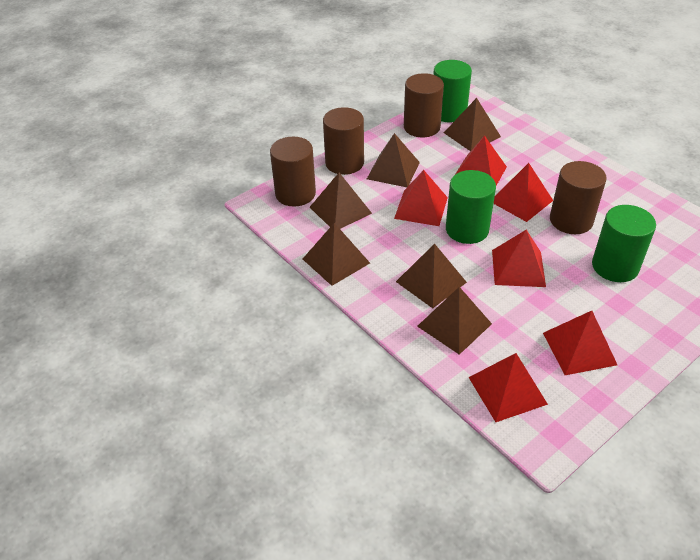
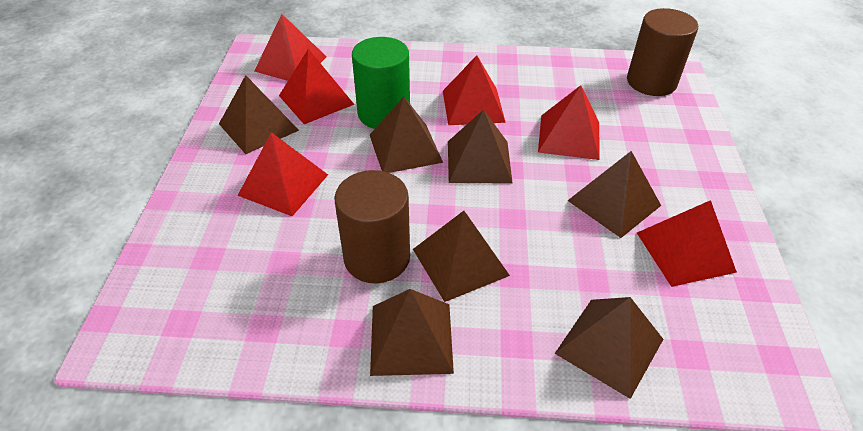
brown cylinder: [270,137,316,207] [323,107,364,175] [404,73,444,137] [550,161,607,234] = 4 -> [334,170,410,283] [627,8,698,96] = 2
brown pyramid: [303,223,370,286] [310,173,372,229] [367,133,420,187] [396,243,467,308] [417,287,492,355] [444,98,501,151] = 6 -> [219,75,299,154] [370,97,443,173] [370,289,454,376] [413,211,510,302] [448,110,513,184] [555,297,663,399] [567,151,661,238] = 7
green cylinder: [433,60,472,122] [446,170,496,244] [592,205,656,282] = 3 -> [352,37,410,129] = 1

